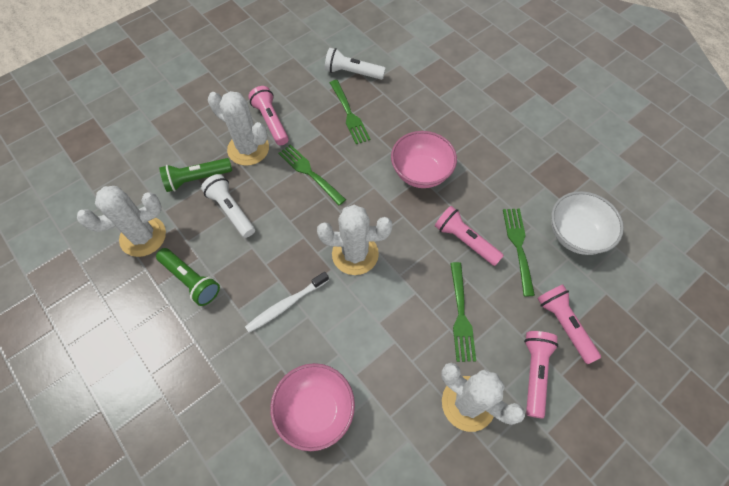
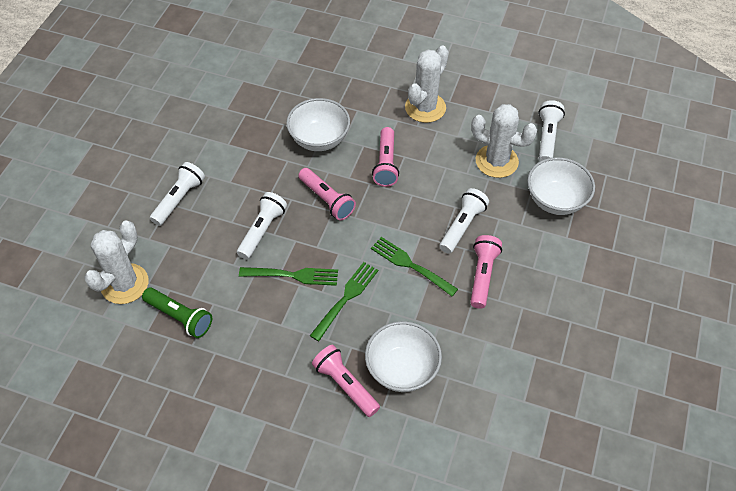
green flashlight: [156,248,220,306] [159,158,232,192] = 2 -> [142,288,212,338] = 1
green fork: [278,144,346,205] [330,80,370,144] [450,262,476,362] [503,209,535,296] = 4 -> [239,267,338,286] [310,262,378,341] [371,237,458,296] = 3
pink bowl: [270,363,355,451] [391,131,457,188] = 2 -> none = 0
white bowl: [551,191,624,255] = 1 -> [286,98,350,151] [365,321,442,392] [527,157,595,215] = 3
white cactus: [77,186,166,257] [208,91,269,166] [317,205,392,275] [441,363,525,432] = 4 -> [84,221,149,304] [405,46,449,123] [471,104,537,178] = 3
white flashlight: [201,174,255,238] [325,48,386,80] = 2 -> [150,162,205,226] [237,192,287,259] [439,188,489,254] [539,100,565,161] = 4
white toothbrush: [245,272,329,333] = 1 -> none = 0

